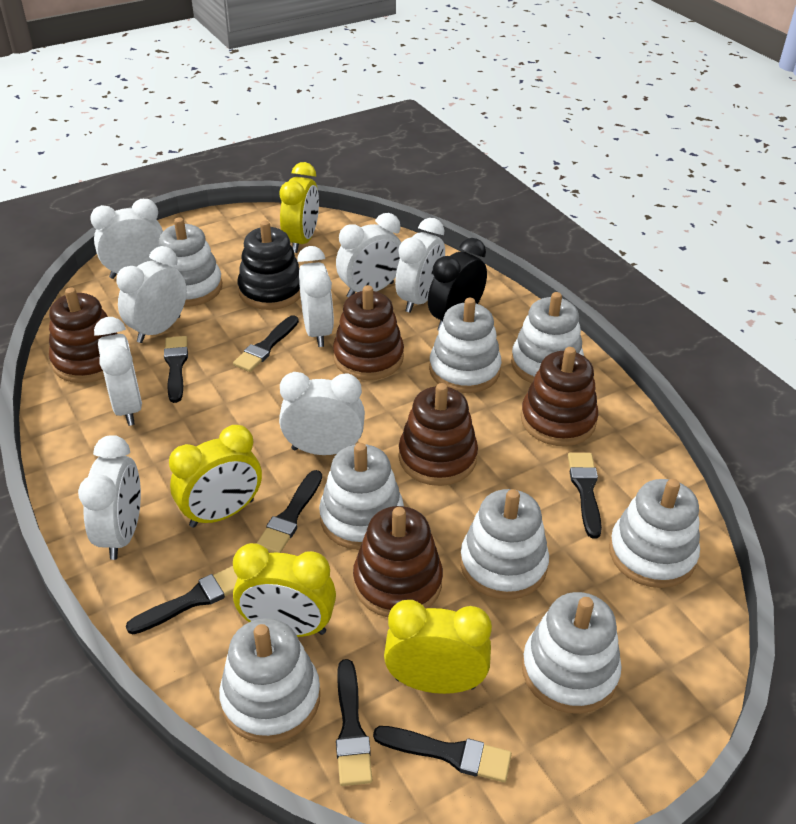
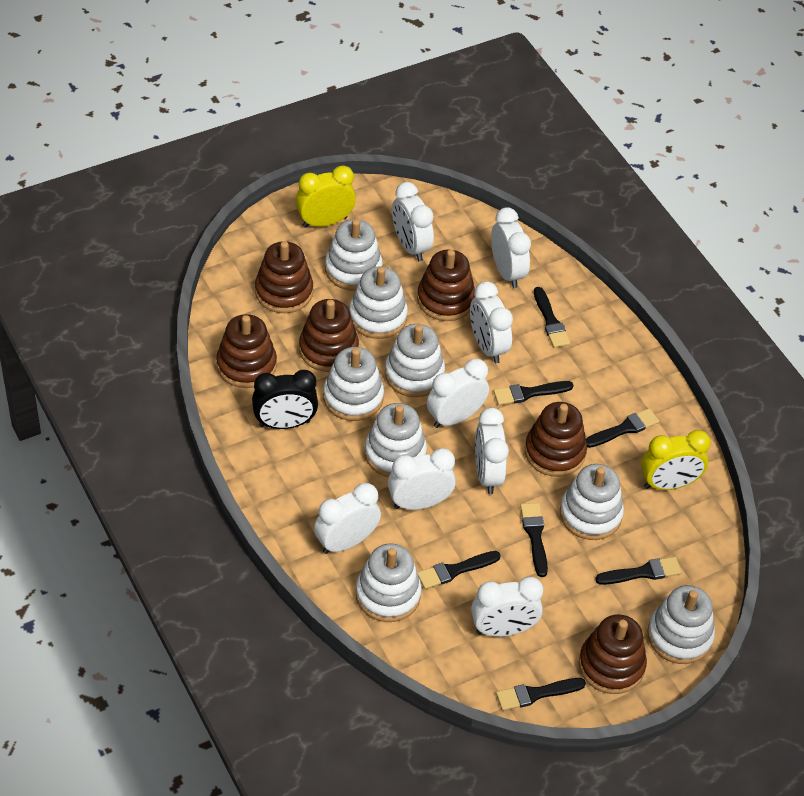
black stacking toy: [238,221,301,310] = 1 -> none = 0
brown stacking toy: [49,288,117,383] [333,285,404,380] [353,506,443,617] [399,383,478,486] [521,347,598,446] = 5 -> [216,314,277,388] [255,241,313,313] [299,299,359,372] [417,249,475,321] [525,402,587,477] [579,614,647,694] = 6
yellow clock: [169,425,262,528] [233,543,336,637] [280,162,319,253] [384,600,492,694] = 4 -> [295,165,356,228] [641,430,711,490] = 2

